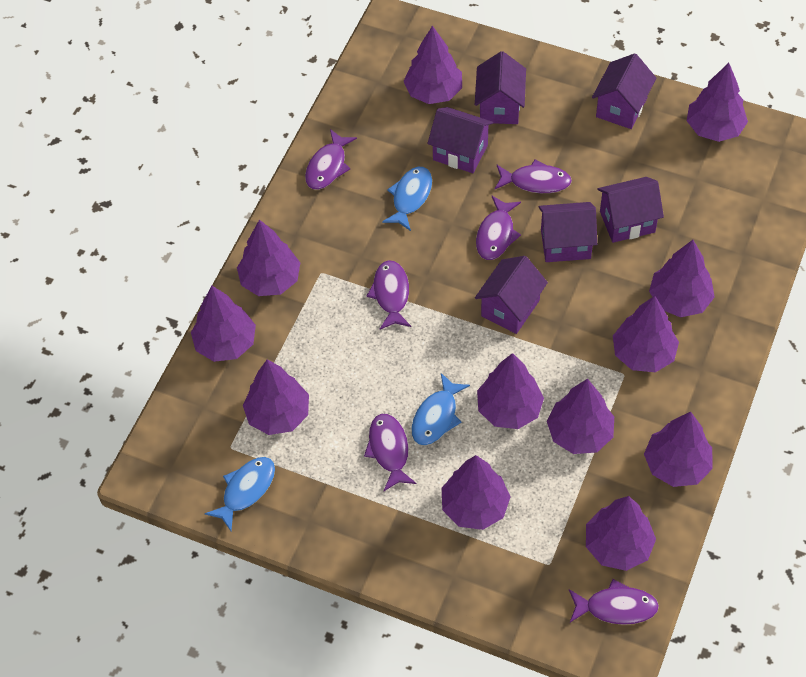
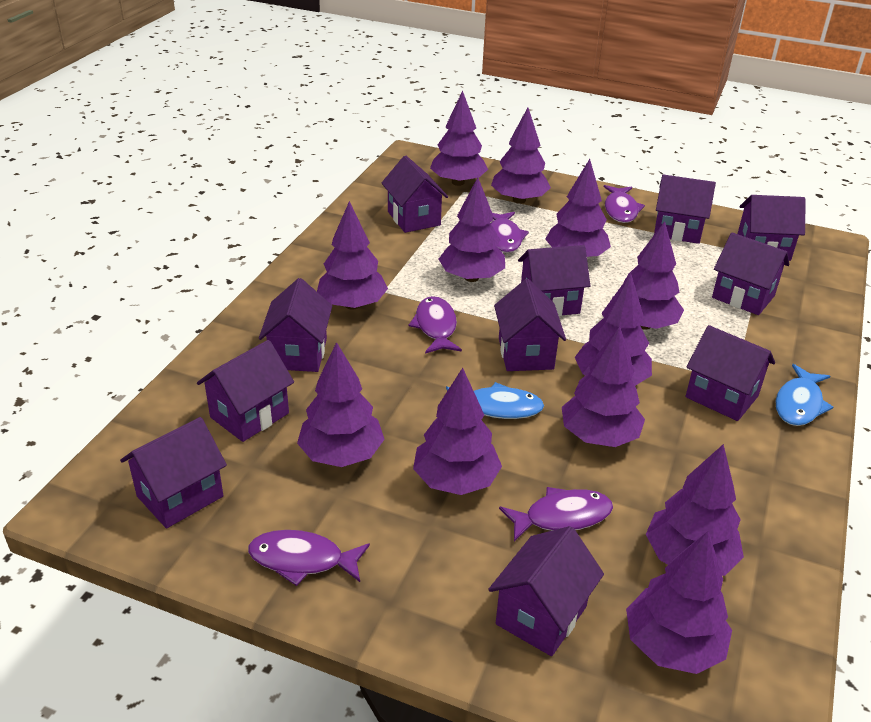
blue fish: [205,457,275,531] [382,167,432,231] [411,373,470,445] = 3 -> [446,382,544,419] [775,364,833,426] = 2
purple fish: [305,129,357,190] [364,414,417,491] [367,260,411,329] [476,196,521,260] [494,159,572,193] [569,579,659,625] = 6 -> [248,530,370,586] [408,296,462,354] [491,212,529,253] [499,487,613,542] [604,185,645,223] = 5
purple house: [428,107,493,173] [475,51,526,124] [475,256,548,334] [538,202,597,262] [592,53,656,129] [598,177,664,243] = 6 -> [120,417,227,528] [197,340,294,442] [259,278,332,372] [382,156,448,233] [488,526,604,656] [494,279,566,371] [518,245,590,316] [654,175,716,244] [685,325,775,421] [712,232,789,315] [738,195,806,261] = 11

